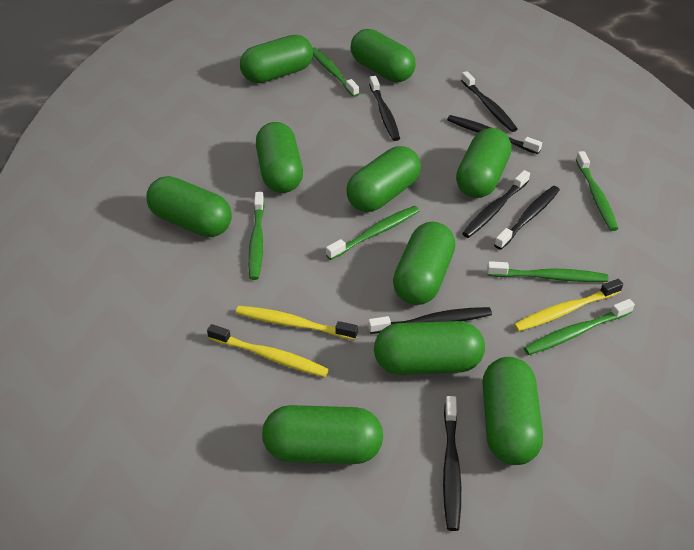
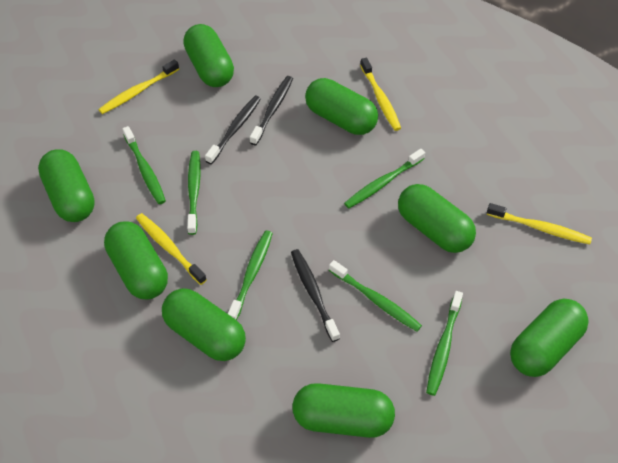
black toothbrush: [368,307,492,334] [369,76,400,141] [443,396,461,531] [447,115,542,154] [461,71,517,132] [462,170,530,238] [494,186,560,250] = 7 -> [205,96,261,164] [250,76,293,145] [291,249,340,342] = 3
green capsule: [146,176,232,237] [240,35,313,83] [256,122,303,193] [262,405,383,464] [346,146,421,212] [351,29,416,82] [374,321,485,375] [393,222,455,305] [456,128,512,198] [482,357,543,465] = 10 -> [38,149,95,222] [104,221,168,300] [162,288,246,361] [183,24,234,87] [292,383,395,438] [305,78,378,135] [398,184,476,253] [510,299,589,377] = 8
yellow toothbrush: [207,324,329,377] [236,306,358,340] [513,279,623,332] = 3 -> [98,60,179,114] [136,213,207,285] [360,58,401,131] [487,203,592,244] = 4

